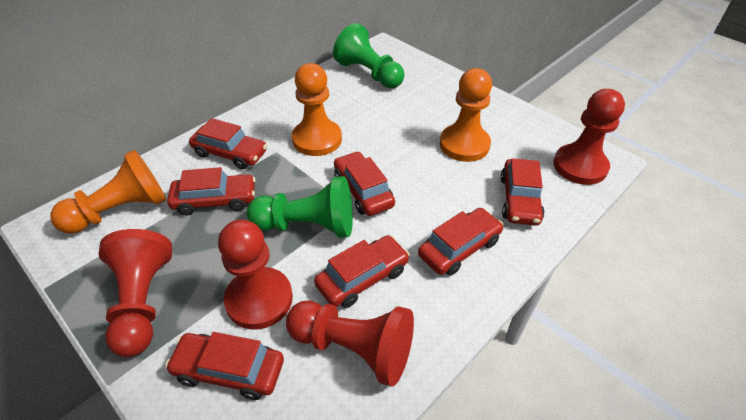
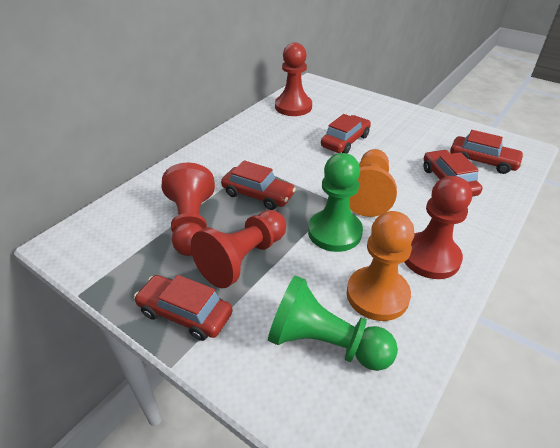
orange pawn: [50,150,166,234] [292,63,342,156] [440,68,492,162] = 3 -> [347,211,414,321] [349,149,397,217] = 2
red car: [165,332,284,400] [167,167,256,215] [189,118,267,169] [314,235,410,308] [334,151,395,216] [418,208,504,276] [500,158,544,226] = 7 -> [134,275,233,341] [221,160,296,210] [321,114,371,154] [423,150,482,197] [450,130,524,174] = 5

